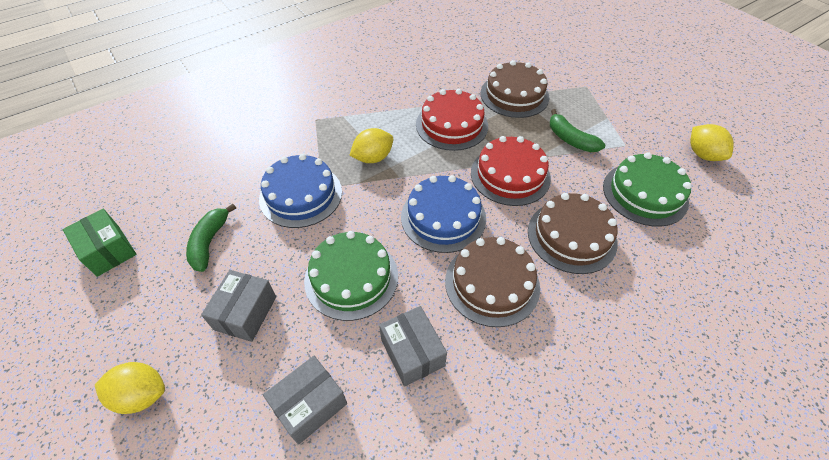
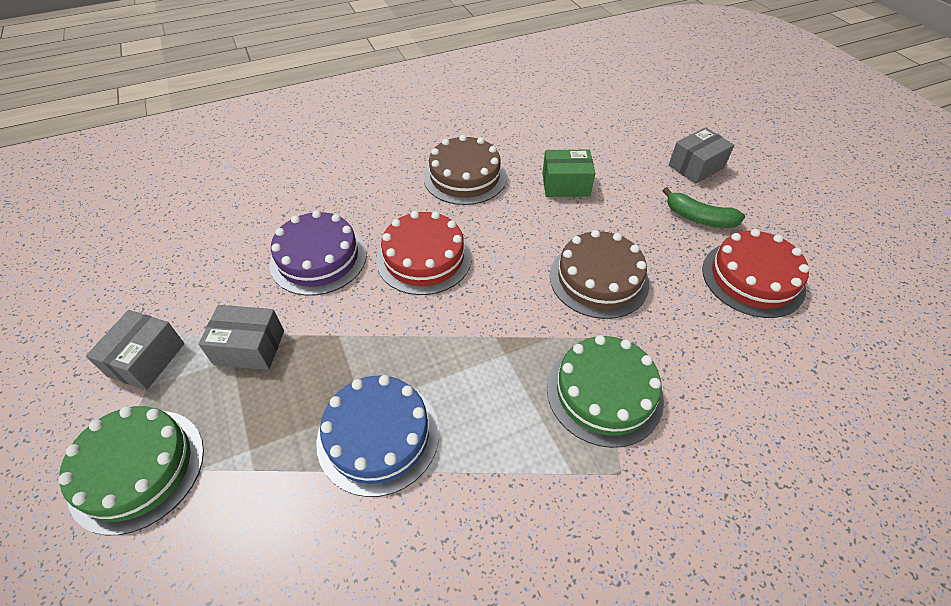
blue cake: [259,154,342,228] [401,175,486,253] = 2 -> [316,375,439,497] = 1
brown cake: [445,237,540,327] [481,60,549,118] [528,193,618,274] = 3 -> [423,135,507,205] [550,230,649,319] = 2
green banana: [186,204,236,272] [550,109,605,152] = 2 -> [662,187,745,228] = 1
purple cake: none = 0 -> [270,210,367,296] = 1
yellow lemon: [95,362,165,414] [349,128,393,163] [690,124,734,161] = 3 -> none = 0

